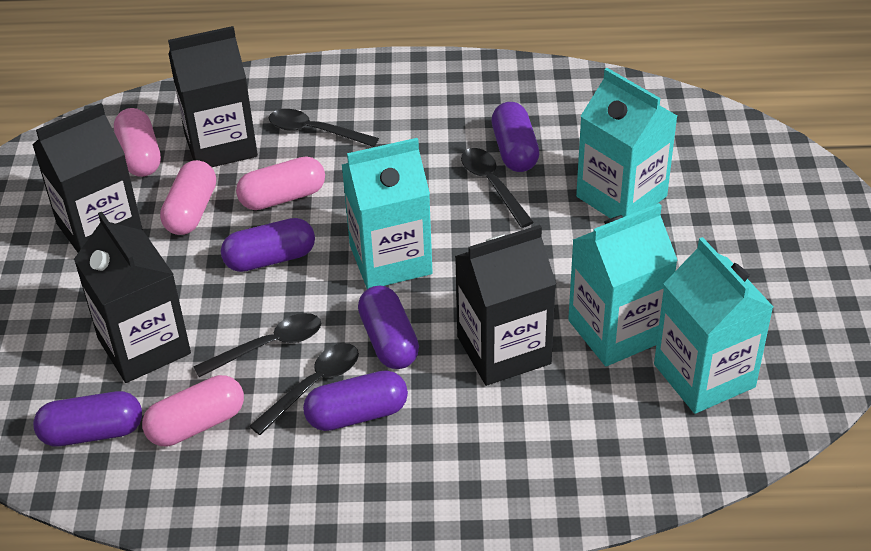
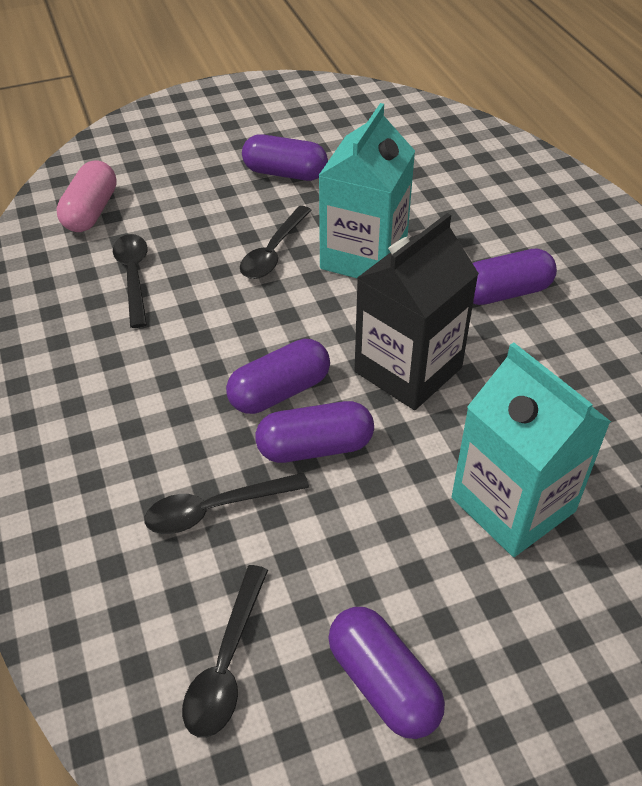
black carton: [32,103,143,253] [74,212,191,383] [168,26,258,167] [455,225,556,386] = 4 -> [355,213,479,410] = 1
pink capsule: [114,108,161,177] [142,375,244,446] [160,160,216,235] [236,156,325,210] = 4 -> [57,160,117,232] = 1
turquoise carton: [342,138,433,289] [568,203,678,366] [576,68,677,219] [654,237,773,414] = 4 -> [318,103,415,278] [452,343,611,557] = 2

